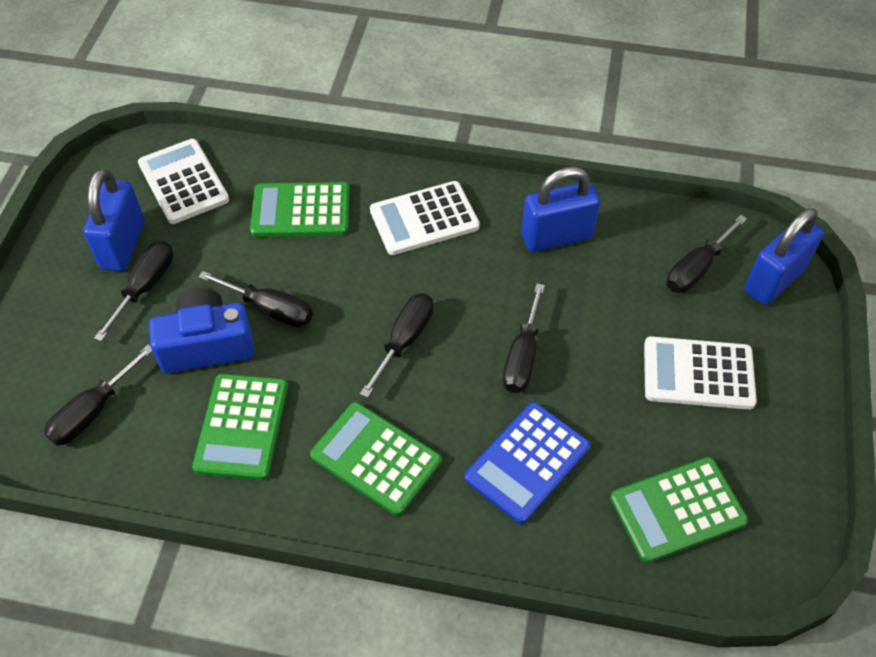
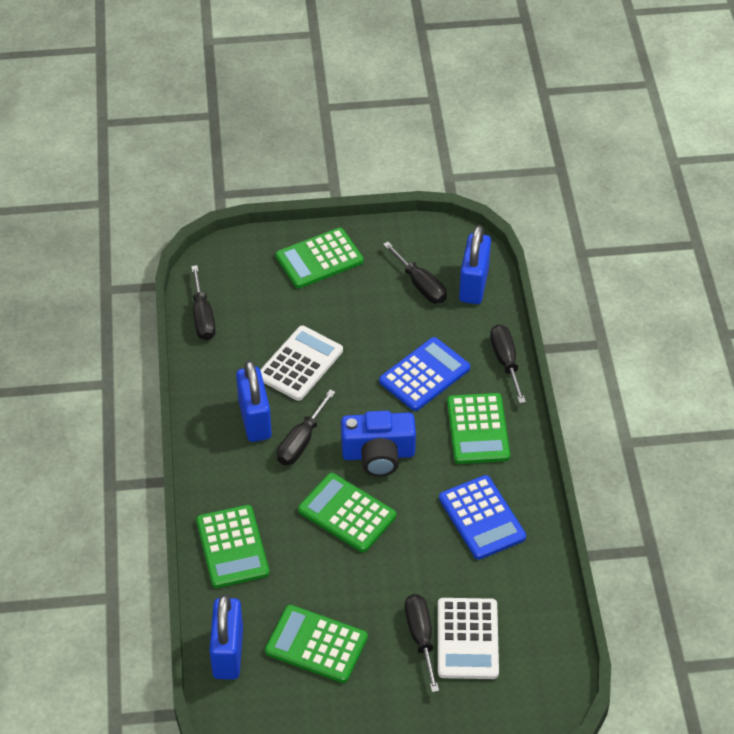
black screwdriver: [44,345,152,446] [94,241,173,342] [198,271,313,327] [360,293,433,398] [503,283,545,393] [667,215,747,293] = 6 -> [191,265,216,340] [277,390,336,465] [383,242,447,304] [405,594,439,692] [490,324,526,403] = 5
blue calculator: [465,402,590,524] = 1 -> [379,337,470,411] [439,475,526,560] = 2
green calculator: [192,374,288,480] [250,182,350,237] [310,402,441,516] [610,457,748,563] = 4 -> [196,505,269,588] [265,605,368,683] [275,228,364,288] [298,473,396,552] [447,393,510,464] = 5
white calculator: [138,139,229,224] [370,181,480,255] [644,336,757,410] = 3 -> [260,326,343,401] [438,598,499,679] = 2

